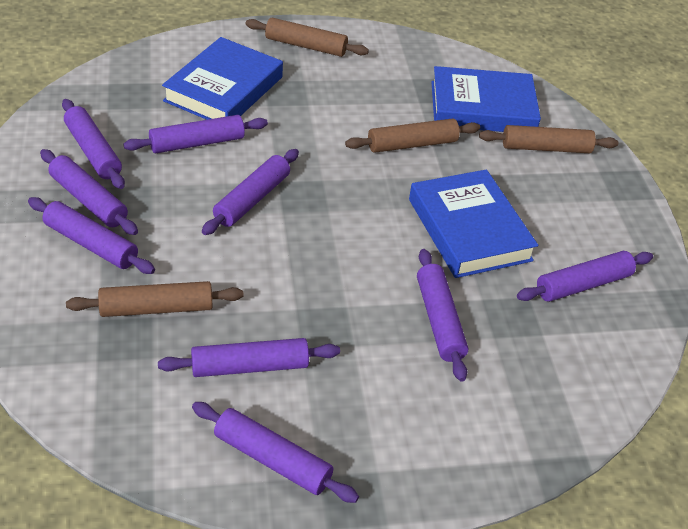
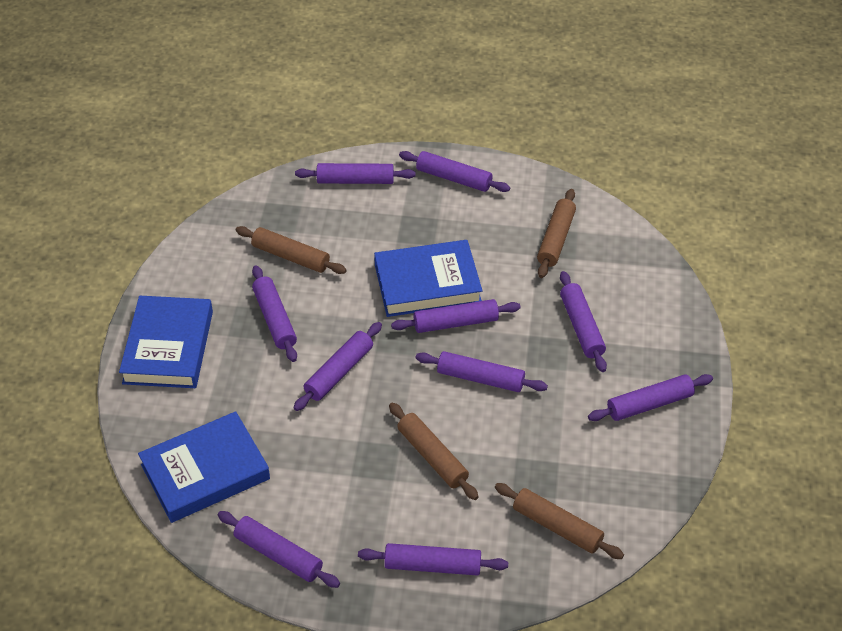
purple rolling pin: [28,197,155,274] [40,149,138,235] [62,99,125,189] [123,115,268,153] [158,338,340,377] [192,402,359,503] [202,149,299,235] [417,249,468,382] [517,251,653,302] = 9 -> [218,511,340,588] [252,265,297,362] [294,322,382,411] [295,163,415,184] [358,543,508,576] [391,299,521,333] [399,151,510,192] [415,351,548,392] [560,271,607,372] [588,374,713,421] = 10

